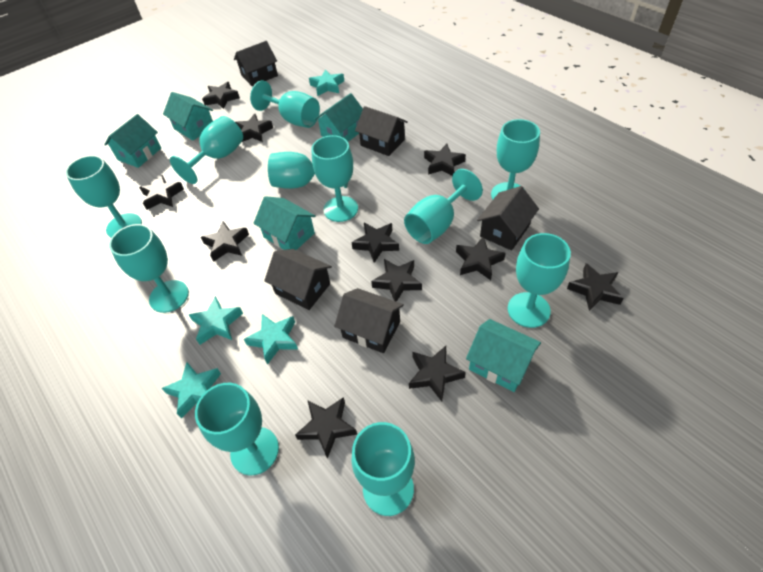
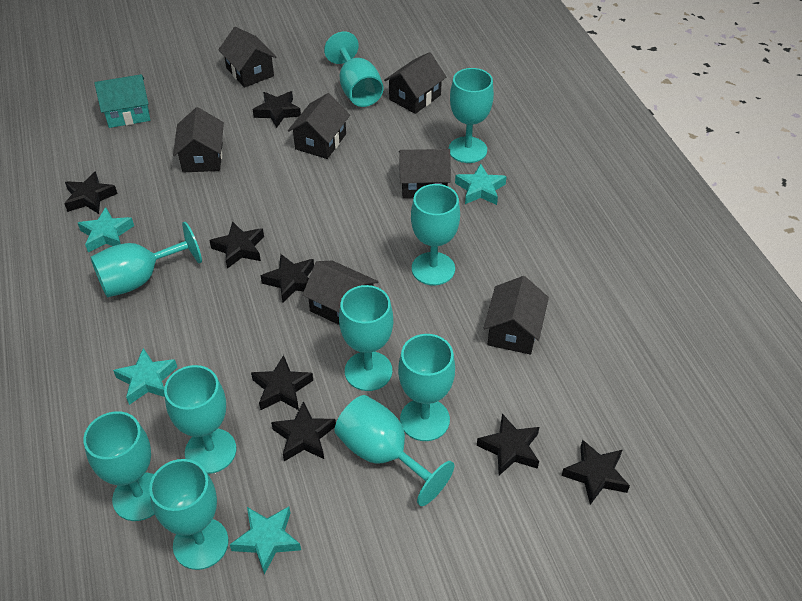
black house: [234,41,278,86] [264,249,332,310] [334,288,404,353] [355,106,408,156] [477,186,539,251] = 5 -> [173,107,224,173] [218,27,276,88] [288,93,350,159] [302,261,379,325] [384,52,446,114] [399,149,451,199] [484,276,549,354] = 7
black star: [139,175,184,210] [201,221,249,262] [202,82,240,109] [235,114,273,142] [295,397,357,459] [351,223,399,263] [371,259,422,302] [409,346,466,402] [424,144,466,176] [456,236,506,280] [567,263,624,311] = 11 -> [64,171,117,214] [209,221,264,269] [251,355,313,410] [253,91,301,128] [261,254,314,303] [271,401,336,461] [477,413,539,475] [561,440,630,505] = 8
turquoise goblet: [66,155,142,238] [109,224,189,313] [170,116,243,184] [195,383,279,475] [250,80,320,128] [268,152,348,189] [311,135,358,222] [352,422,415,516] [404,169,483,244] [491,119,540,199] [508,233,571,328] = 11 -> [83,411,155,521] [90,222,202,298] [149,459,229,570] [164,365,236,474] [324,32,384,107] [334,395,455,506] [339,285,393,391] [398,334,455,441] [411,184,460,285] [449,68,494,163] = 10
turquoise house: [104,114,161,168] [163,92,213,141] [253,196,316,250] [314,93,363,142] [466,319,541,392] = 5 -> [94,74,150,128] = 1

